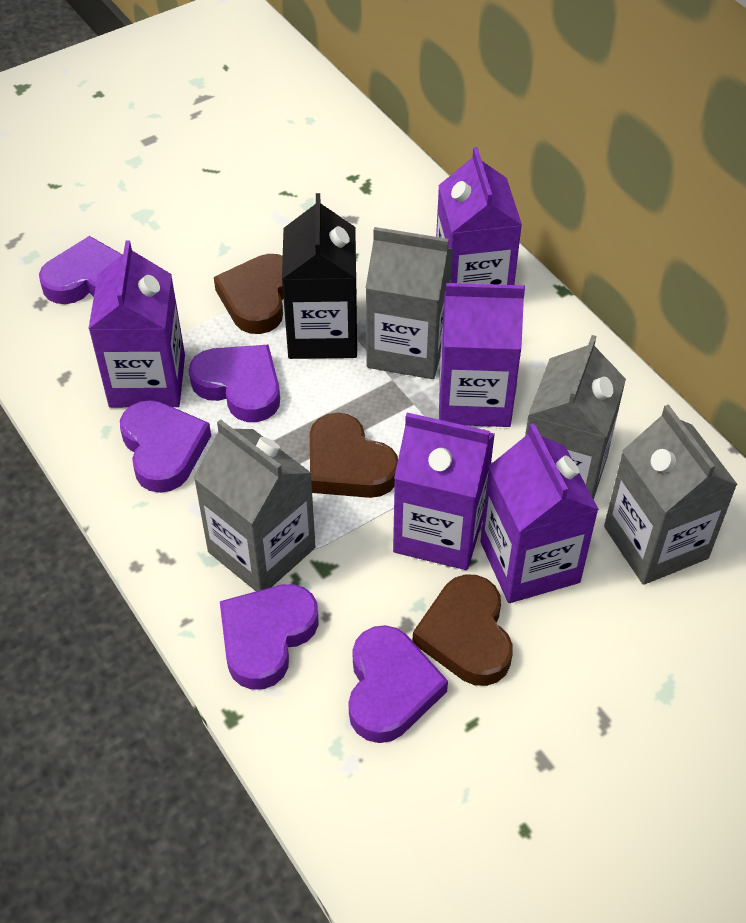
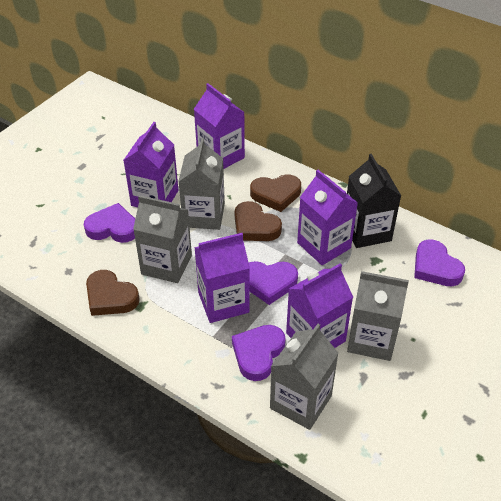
purple heart: [39,236,122,304] [120,400,211,493] [189,345,280,422] [220,584,319,690] [348,625,448,743] = 5 -> [84,203,135,243] [232,325,286,381] [249,261,298,305] [414,239,465,286] = 4

